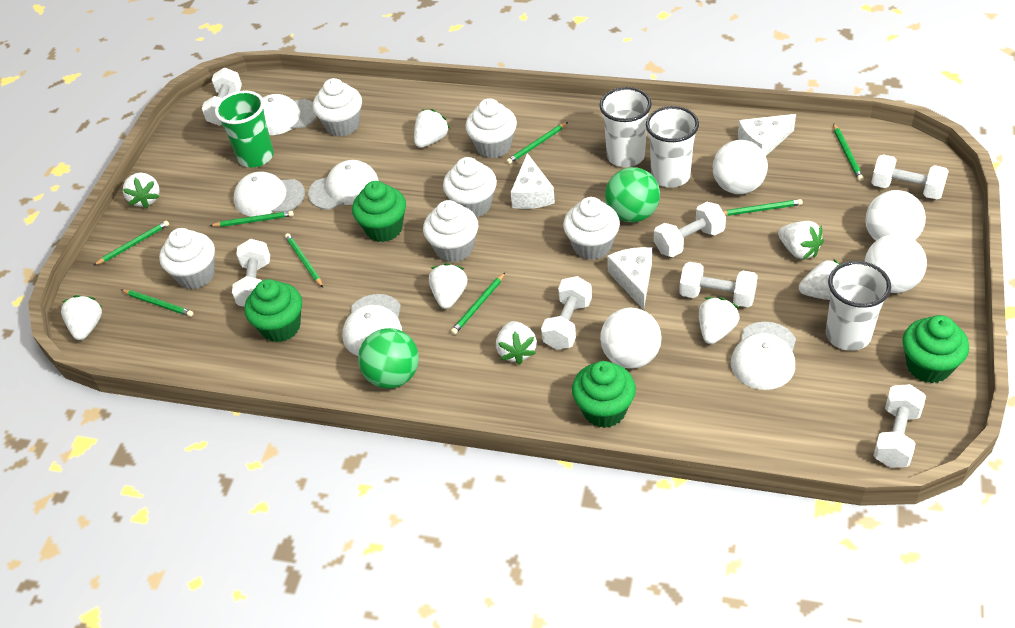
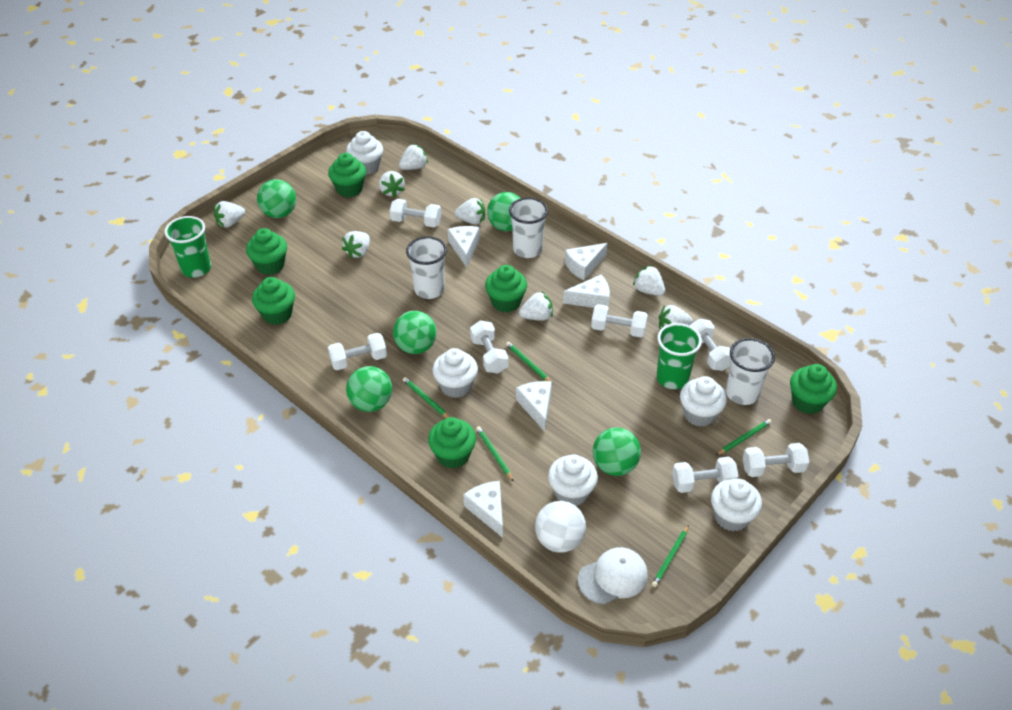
green ball: [358,328,419,389] [605,167,660,222] = 2 -> [257,179,296,218] [346,366,392,412] [393,311,437,354] [487,192,521,231] [593,427,641,476] = 5
green cup: [215,90,274,168] = 1 -> [164,216,211,278] [656,323,702,389] = 2
green cupcake: [244,279,302,342] [352,181,406,242] [572,361,636,428] [903,315,969,383] = 4 -> [246,228,287,275] [252,277,295,325] [328,153,366,197] [428,417,476,469] [485,265,527,313] [790,364,837,414] = 6
green pencil: [93,220,169,266] [121,290,193,317] [210,211,294,227] [285,233,323,288] [451,273,505,335] [506,122,568,164] [723,199,803,216] [833,123,864,181] = 8 -> [403,377,449,418] [476,426,514,482] [506,342,551,381] [652,525,689,587] [716,419,772,455] = 5
white ball: [600,308,662,369] [712,140,768,194] [865,190,926,241] [865,234,927,293] = 4 -> [535,501,586,553] = 1
white cap: [234,171,305,216] [263,94,317,135] [308,160,379,210] [342,294,402,356] [731,322,796,390] = 5 -> [578,547,648,604] = 1
white cheese: [510,153,555,209] [607,247,652,310] [738,114,796,156] = 3 -> [448,226,480,267] [463,481,503,538] [516,381,552,432] [563,275,610,308] [564,243,607,280] = 5
white cupcake: [159,228,215,289] [313,78,362,137] [423,200,478,263] [443,157,497,217] [465,98,517,158] [563,197,620,260] = 6 -> [346,131,383,175] [432,348,478,398] [548,454,598,506] [680,376,727,427] [711,479,762,531] = 5

